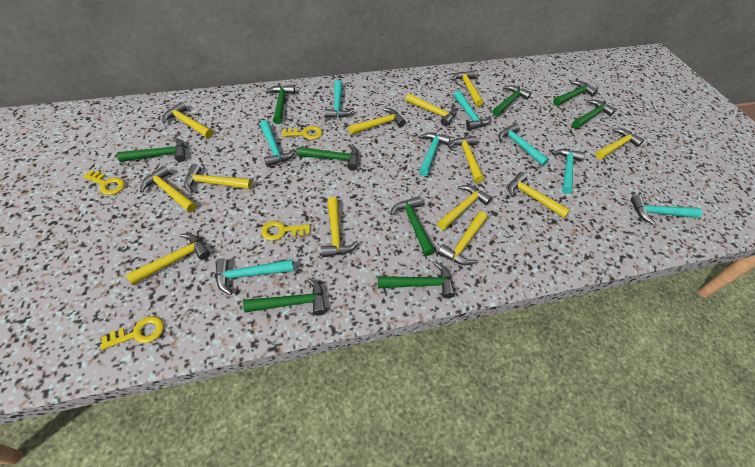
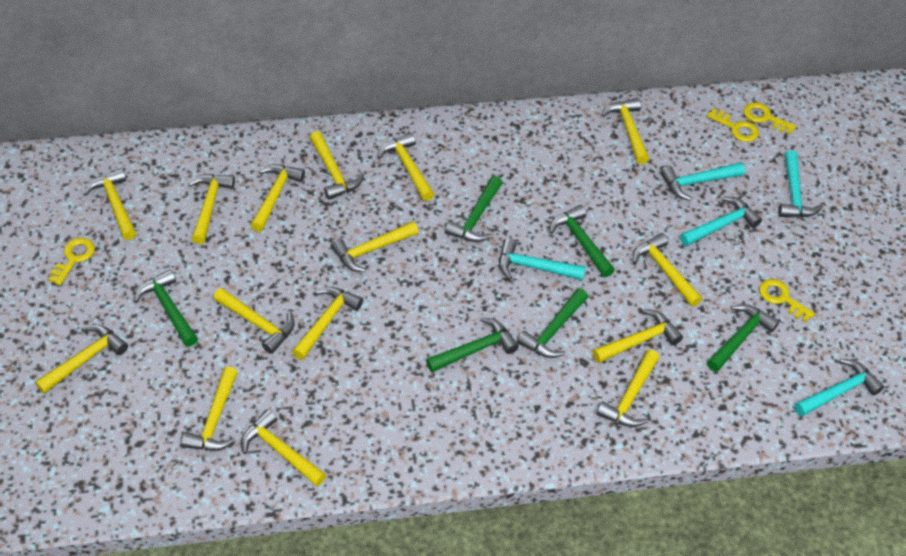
green hammer: [117,137,186,162] [243,278,326,316] [266,85,295,124] [298,144,359,170] [378,262,455,299] [390,196,435,256] [492,85,532,116] [553,81,598,106] [572,100,616,129] = 9 -> [134,269,198,347] [426,317,519,372] [445,176,503,242] [517,288,588,358] [549,205,615,277] [707,304,779,372] = 6
turquoise hammer: [215,258,294,295] [260,120,295,167] [324,80,354,118] [419,132,451,176] [453,91,491,130] [498,123,549,166] [552,149,585,194] [631,195,702,224] = 8 -> [499,238,586,280] [660,162,745,201] [680,196,762,246] [778,150,823,217] [795,359,884,417] = 5
yellow hammer: [126,233,210,285] [140,166,197,212] [162,102,213,138] [184,164,252,193] [321,197,358,257] [349,108,406,135] [406,94,457,126] [437,185,492,230] [438,212,487,265] [448,136,484,183] [451,70,484,107] [508,172,570,218] [595,129,644,159] = 13 -> [35,325,128,394] [84,168,136,240] [181,367,238,451] [188,174,235,244] [213,288,295,354] [241,409,326,486] [250,164,305,232] [292,287,363,360] [310,131,364,200] [331,221,419,272] [377,133,435,201] [593,309,683,363] [597,350,660,427] [602,98,649,164] [633,233,702,307] = 15

